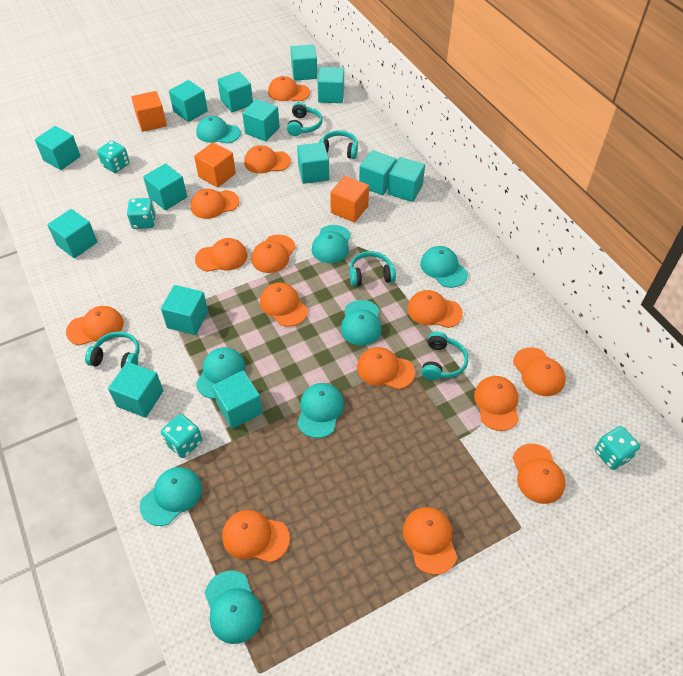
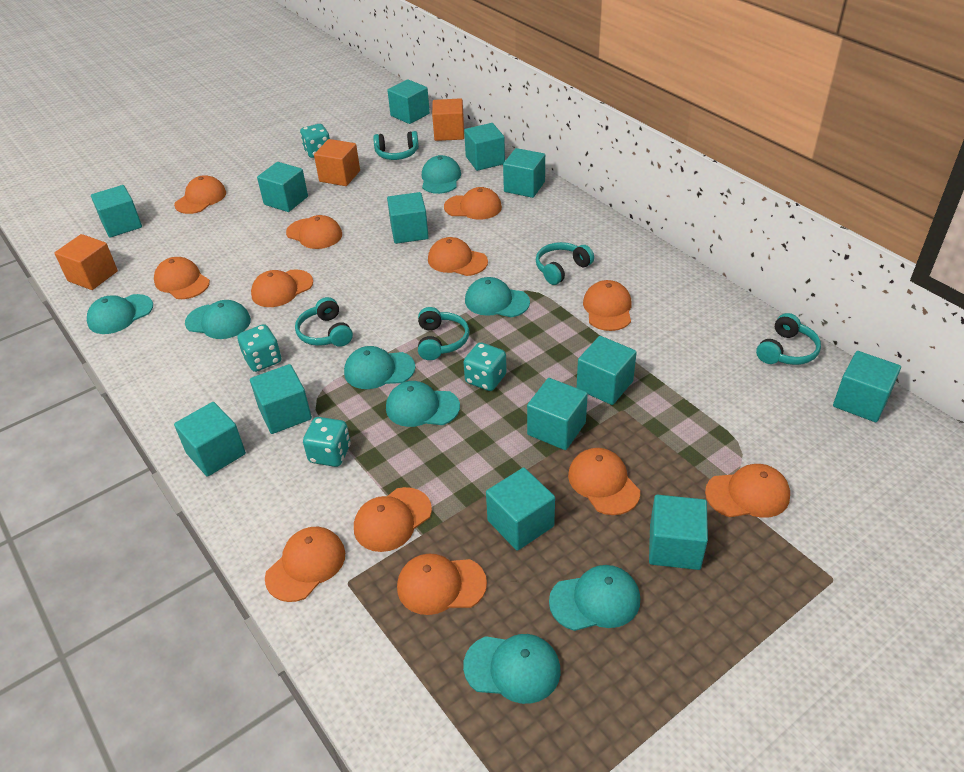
orange cap: [66,306,124,346] [190,189,240,219] [195,238,248,272] [222,510,290,562] [244,145,291,173] [251,235,296,273] [260,283,308,327] [268,76,310,102] [357,347,415,389] [403,507,457,575] [407,290,463,328] [474,376,519,431] [513,347,566,396] [513,444,565,504] = 14 -> [154,257,210,299] [174,175,226,214] [251,269,313,307] [265,527,345,602] [286,215,342,249] [354,487,432,552] [397,554,487,615] [428,237,488,276] [444,187,502,220] [568,448,640,515] [583,280,632,331] [705,464,790,518] = 12
turquoise cube: [35,126,81,170] [47,209,97,258] [108,362,163,418] [143,163,187,210] [161,285,208,335] [169,80,208,122] [212,370,263,429] [217,72,253,112] [242,99,280,141] [290,44,317,81] [297,142,329,184] [317,67,344,103] [359,150,397,195] [388,157,425,202] = 14 -> [91,185,142,238] [174,402,246,477] [250,364,312,434] [257,162,308,212] [387,79,430,124] [387,192,429,244] [464,123,505,171] [486,468,555,551] [503,148,545,198] [527,378,588,450] [577,336,637,405] [649,495,708,570] [833,351,901,422] = 13

